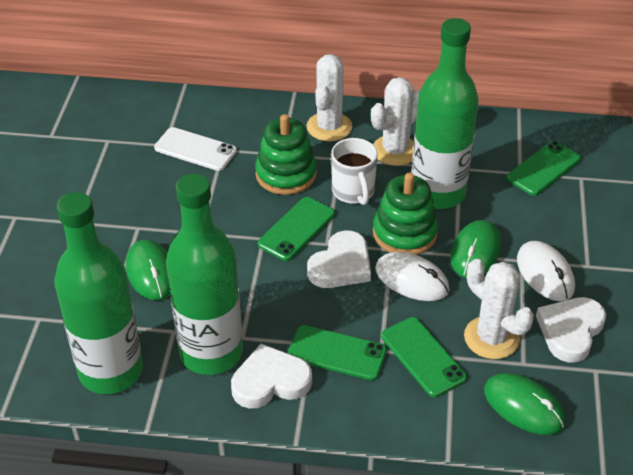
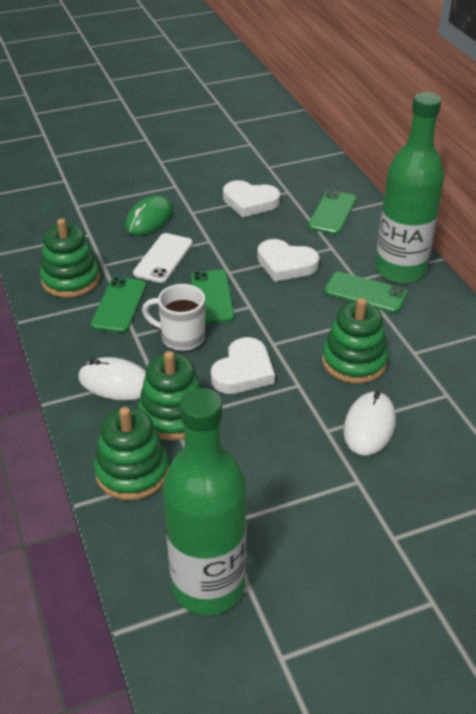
green bottle: [54,192,143,394] [166,174,243,375] [412,18,479,209] = 3 -> [163,388,246,615] [375,92,444,283] = 2
green mouse: [126,239,170,300] [450,220,501,278] [484,373,565,435] = 3 -> [125,195,173,235] = 1
green stacking toy: [255,114,317,195] [373,172,438,255] = 2 -> [40,218,100,298] [94,407,169,500] [138,351,202,441] [322,298,389,384] = 4
white cactus: [306,54,352,142] [371,77,420,166] [464,259,534,359] = 3 -> none = 0

